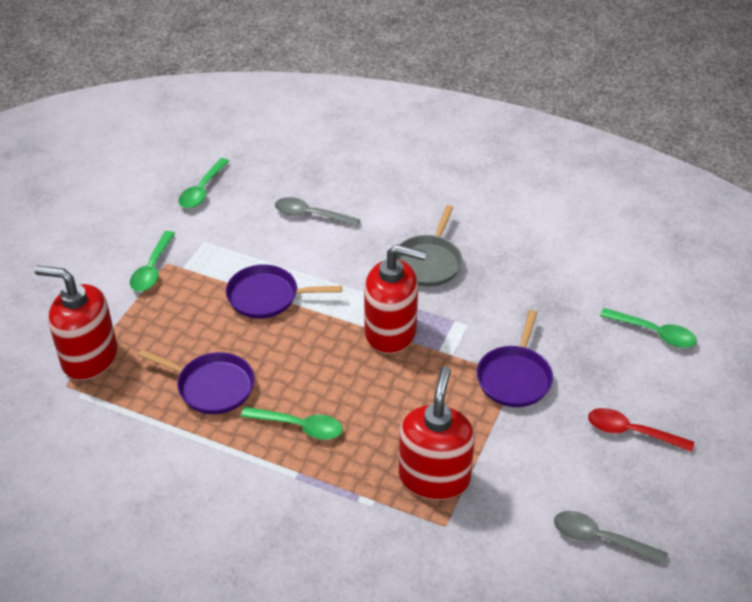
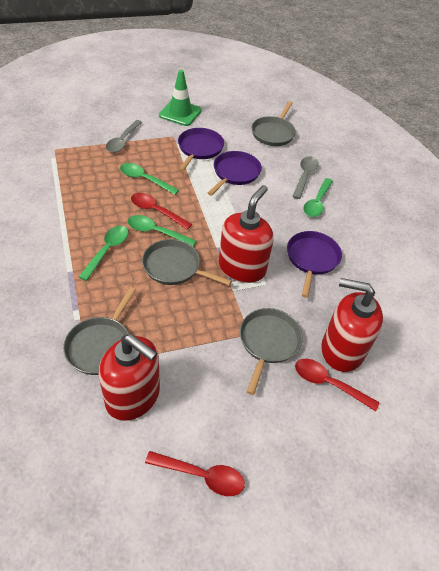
green traffic cone: none = 0 -> [159,70,202,126] = 1
grey pan: [396,205,462,287] = 1 -> [63,287,136,375] [142,239,232,286] [240,308,303,395] [252,101,296,146] = 4
red spoon: [588,408,694,452] = 1 -> [131,193,192,230] [145,451,245,496] [295,359,380,411] = 3

